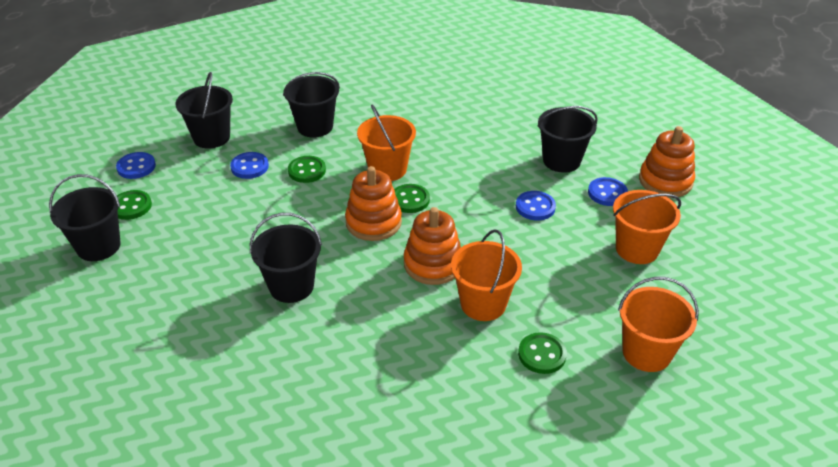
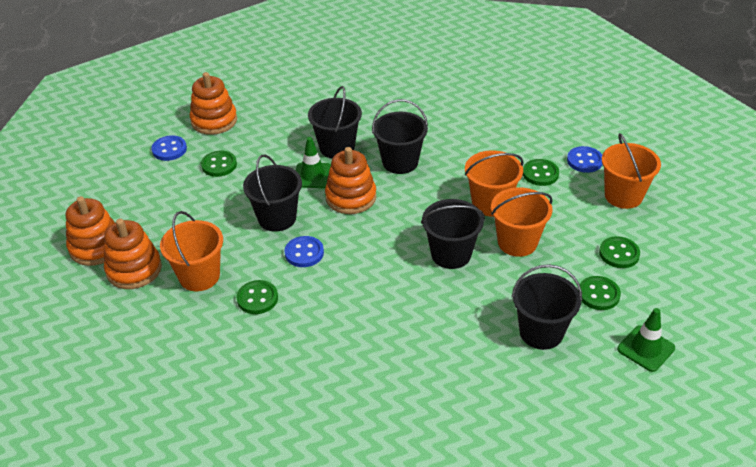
blue button: [116,152,156,179] [230,152,269,179] [516,191,556,221] [588,177,628,206] = 4 -> [151,136,187,161] [284,236,324,267] [567,146,603,173] = 3
green button: [117,190,152,220] [288,156,326,183] [394,184,430,213] [518,332,567,374] = 4 -> [201,151,237,177] [237,280,278,314] [523,159,559,186] [578,276,621,310] [599,236,640,268] = 5
green traffic cone: none = 0 -> [296,137,331,188] [617,308,675,372] = 2
orange stacking toy: [345,166,402,241] [404,207,461,285] [639,126,695,198] = 3 -> [66,196,115,266] [104,219,162,289] [190,72,237,135] [325,147,376,214] = 4

